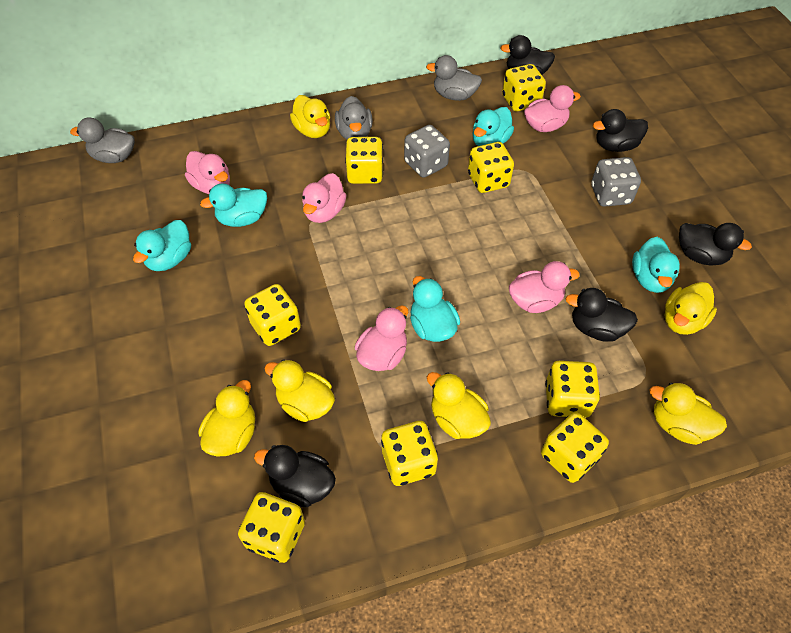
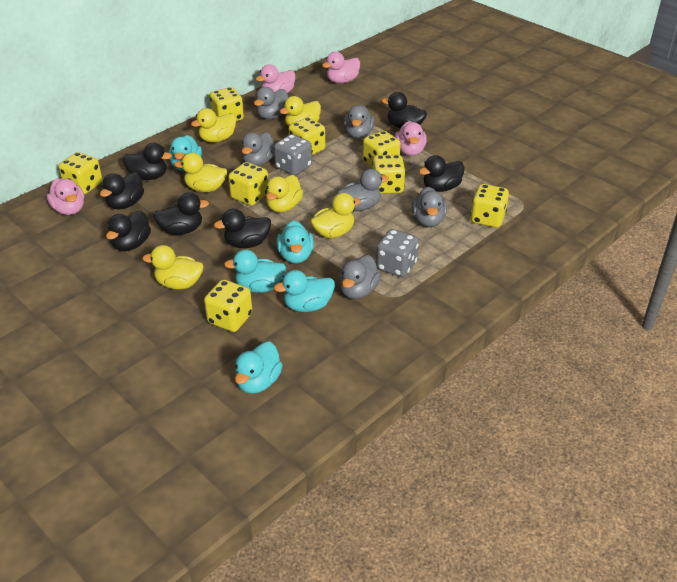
black duck: [254,445,336,507] [500,35,555,75] [565,288,638,342] [593,109,648,152] [679,223,752,266] = 5 -> [100,172,144,210] [106,211,151,251] [123,143,172,180] [153,192,209,235] [214,209,271,248] [382,92,427,128] [419,155,465,192] = 7
grey duck: [70,117,135,163] [335,96,373,140] [426,55,482,101] = 3 -> [242,132,274,166] [254,87,288,119] [337,169,389,211] [339,255,381,299] [343,105,375,138] [412,187,447,227] = 6
pink duck: [185,151,230,194] [302,173,347,223] [355,305,408,371] [509,261,580,313] [524,85,581,132] = 5 -> [47,178,84,215] [256,65,295,93] [322,52,360,84] [395,121,427,156] = 4

